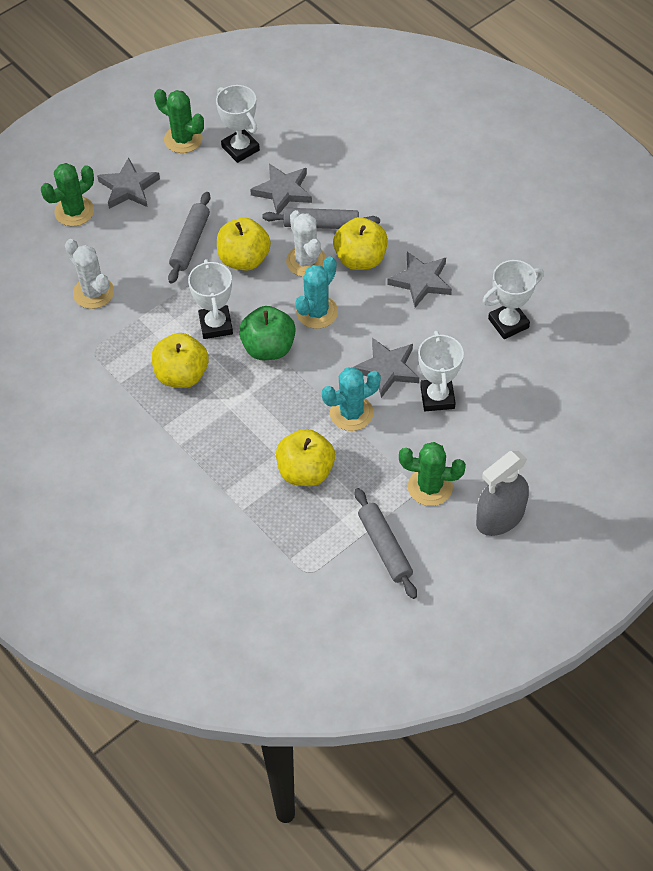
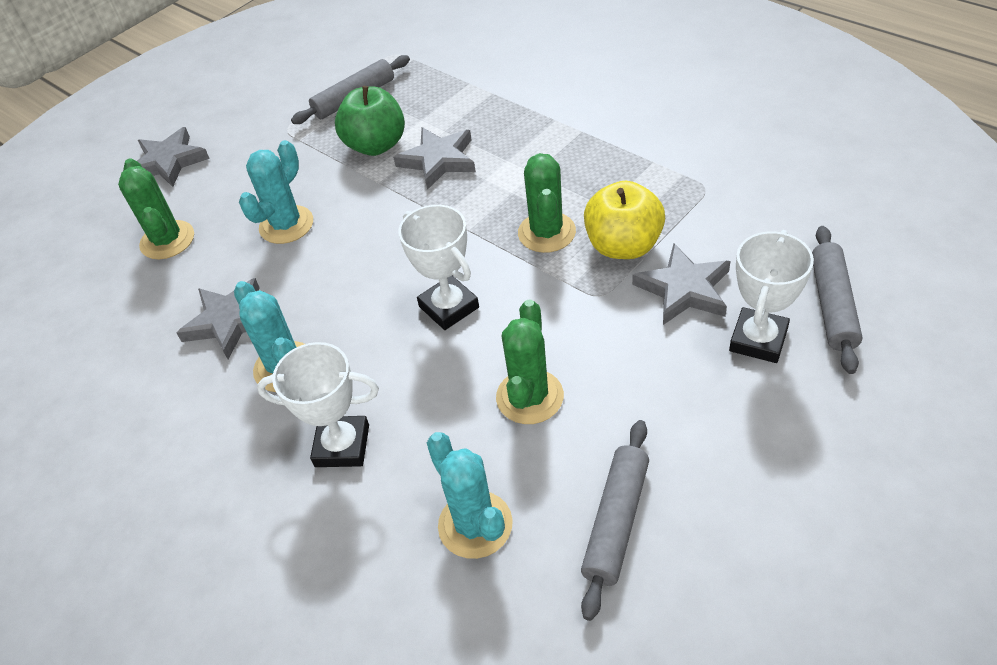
grey spray bottle: [476,451,529,536] = 1 -> none = 0
turquoise cactus: [296,256,338,329] [322,367,381,431] = 2 -> [234,281,304,392] [239,140,313,244] [427,432,513,559] = 3
white cactus: [65,239,114,309] [286,210,327,277] = 2 -> none = 0
white trophy: [188,259,233,339] [216,85,260,163] [418,331,464,411] [483,260,544,339] = 4 -> [257,342,379,467] [398,205,479,330] [729,230,814,363] = 3
yellow apple: [152,333,208,388] [217,218,271,271] [276,429,335,486] [333,217,388,270] = 4 -> [584,181,665,259] = 1

